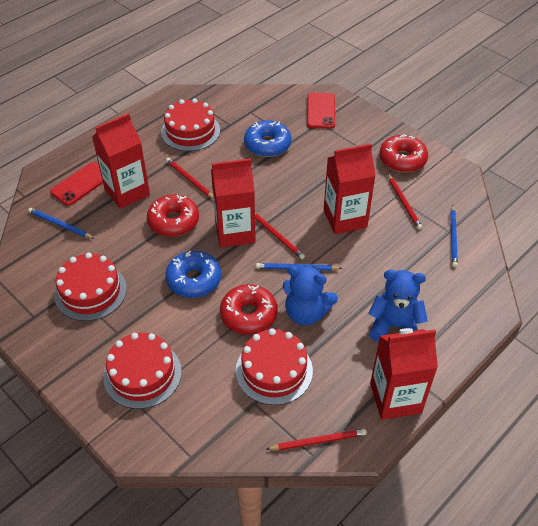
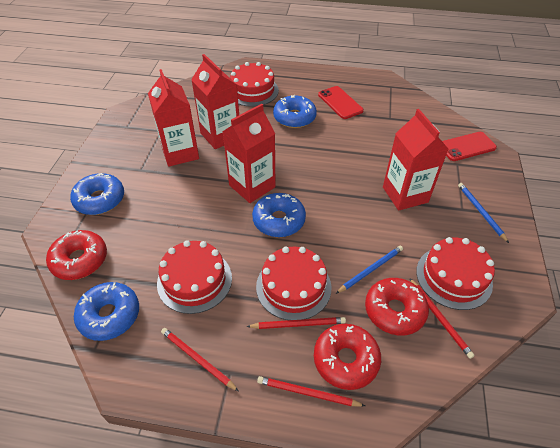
blue donut: [166,251,221,298] [244,120,291,157] = 2 -> [70,173,124,215] [74,282,139,341] [252,193,306,237] [273,94,317,128] = 4
blue pencil: [28,208,95,239] [256,263,342,271] [450,205,458,267] = 3 -> [336,246,403,294] [458,183,509,243] = 2
blue teddy bear: [283,266,338,326] [368,270,428,342] = 2 -> none = 0

